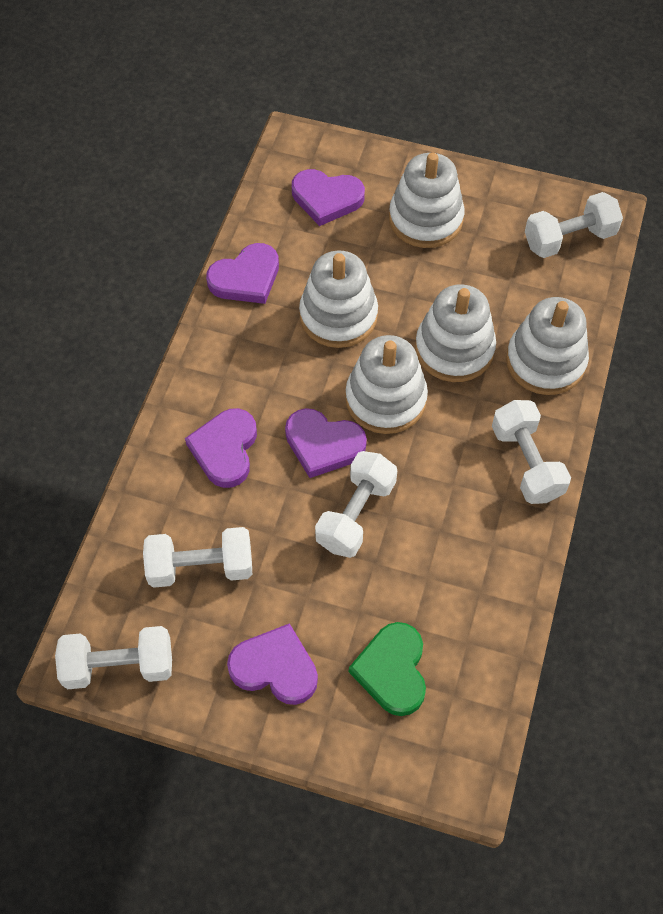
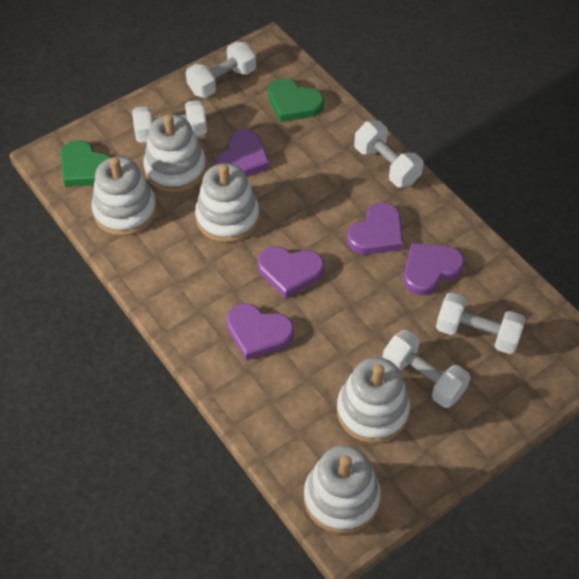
green heart: [349,622,426,716] = 1 -> [61,140,111,186] [268,78,324,122] = 2

